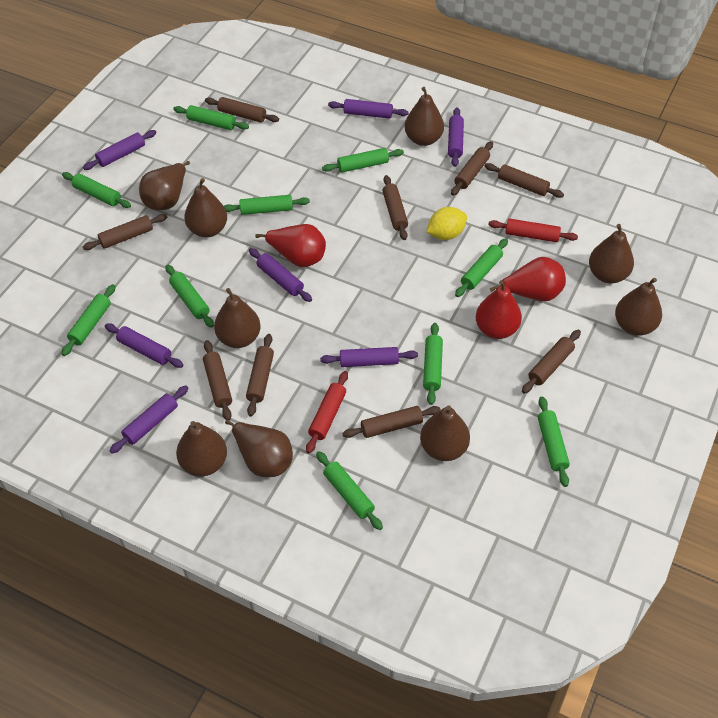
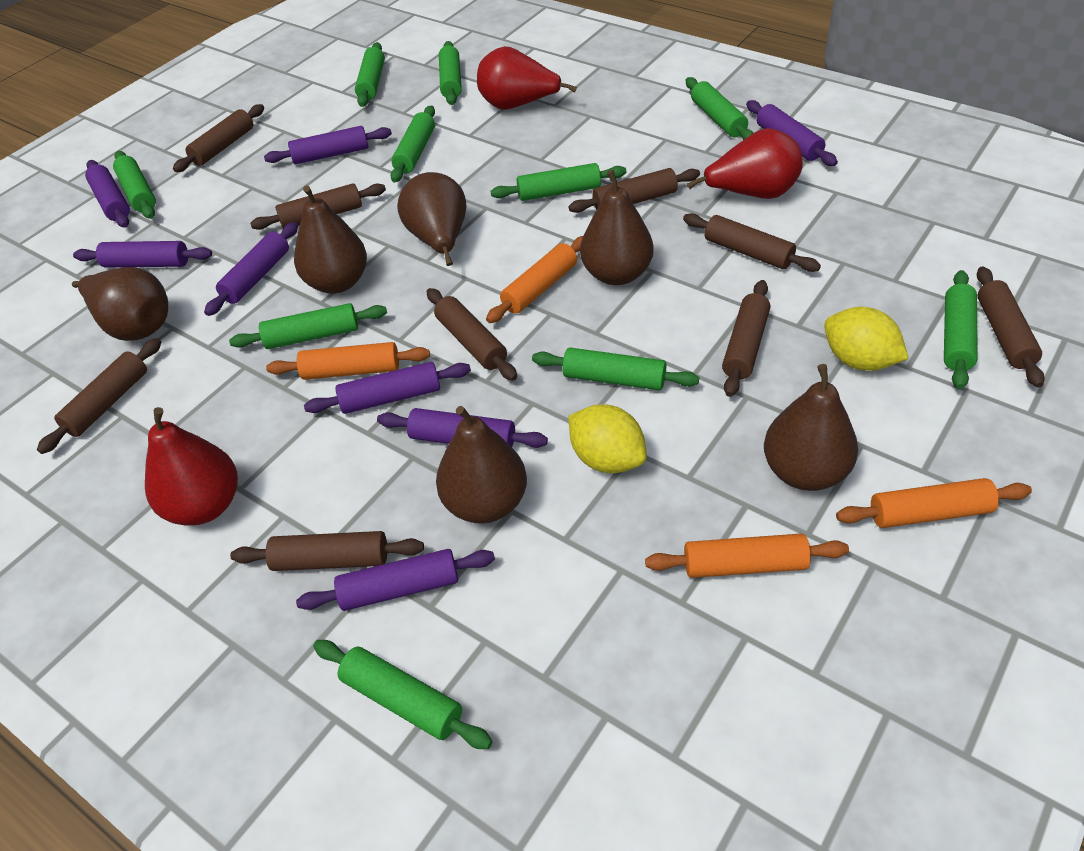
brown pear: [139,161,190,210] [176,421,227,477] [184,178,227,238] [214,288,261,348] [225,420,293,477] [405,87,444,146] [420,406,470,461] [589,224,634,283] [615,278,662,336] = 9 -> [72,267,168,341] [294,185,367,294] [397,172,466,266] [436,406,527,524] [580,170,654,285] [764,364,858,491] = 6
orange rolling pin: none = 0 -> [266,342,430,380] [486,236,583,323] [645,534,849,578] [836,478,1032,528] = 4
purple rolling pin: [83,130,157,170] [105,323,183,368] [110,386,188,454] [249,248,312,302] [320,347,418,367] [328,99,408,119] [448,107,464,167] = 7 -> [73,241,212,268] [85,160,130,228] [204,222,298,316] [264,126,392,164] [296,549,495,611] [304,362,471,414] [377,408,548,448] [746,100,838,166] = 8
red rolling pin: [306,371,348,453] [489,218,578,242] = 2 -> none = 0
yellow lemon: [426,207,467,240] = 1 -> [568,404,647,473] [824,307,909,371] = 2

